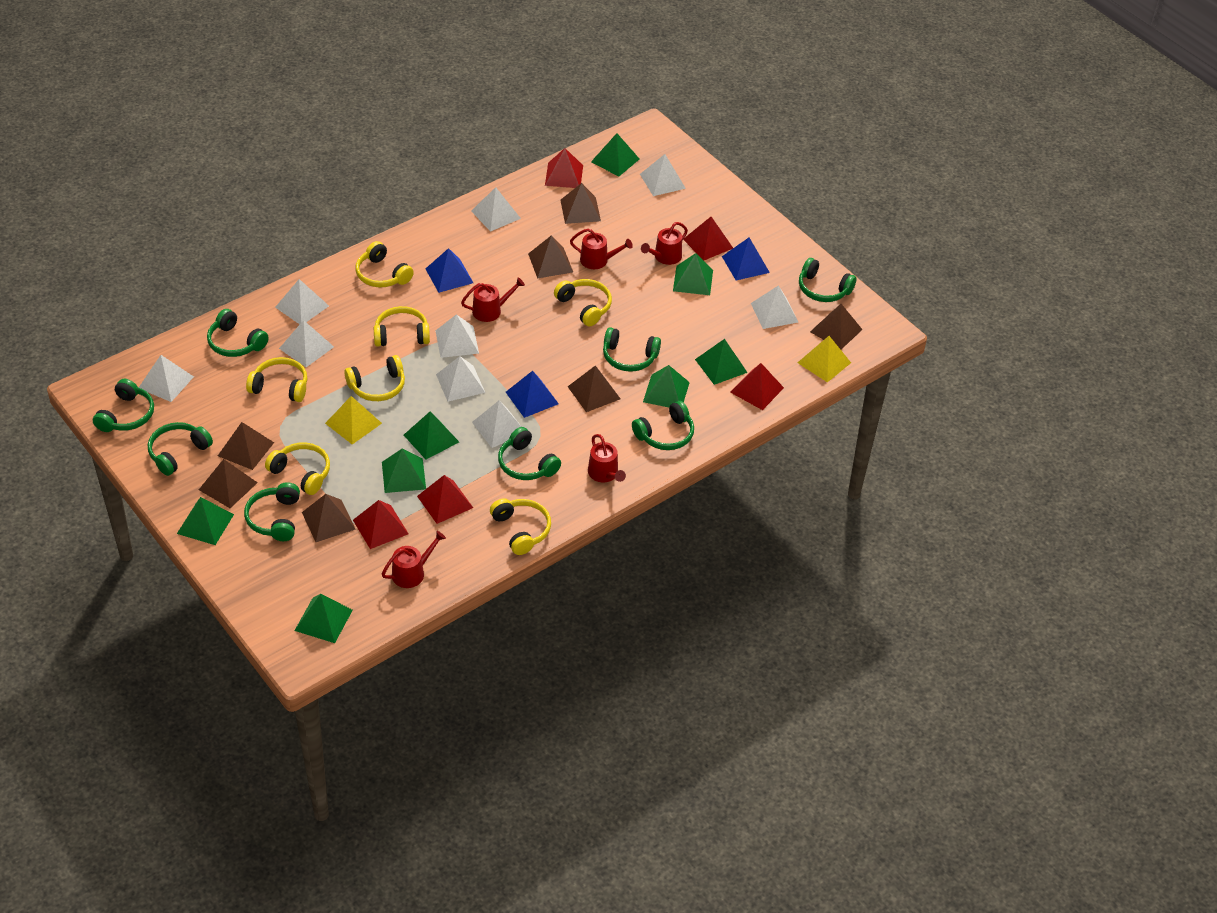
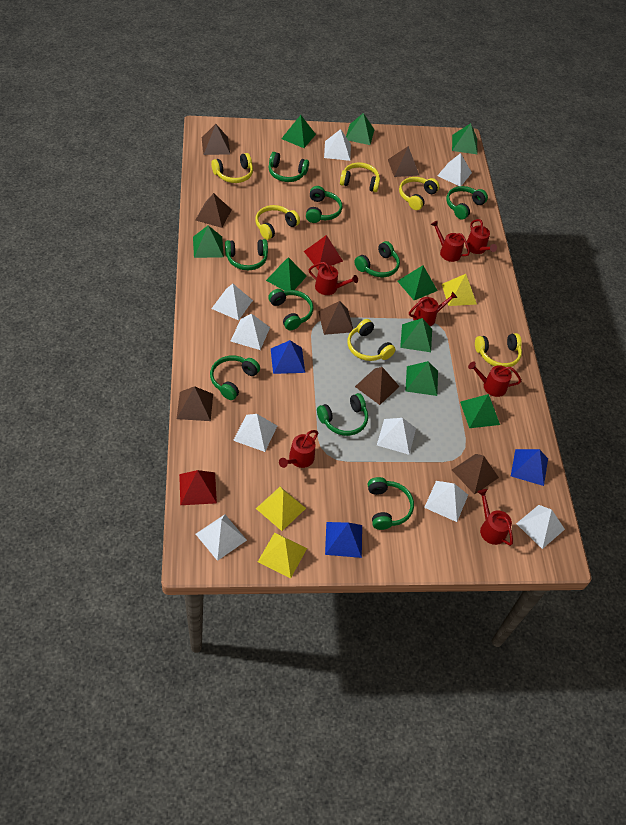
green headphones: [93,379,154,432] [148,422,213,476] [207,309,269,357] [244,482,300,541] [498,427,561,480] [603,327,661,372] [632,401,694,450] [799,258,856,302] = 8 -> [210,356,260,400] [225,239,268,270] [268,289,313,330] [269,152,309,182] [306,186,342,223] [317,393,368,436] [354,241,400,277] [368,477,414,530] [446,186,488,220] = 9
green pyramid: [177,497,234,545] [294,594,353,643] [382,448,426,493] [404,411,459,459] [591,133,639,177] [643,365,690,408] [673,253,713,295] [695,339,748,385] = 8 -> [193,225,224,258] [266,257,307,291] [281,115,316,148] [346,113,374,145] [398,265,438,300] [400,318,432,352] [405,361,438,396] [452,123,477,154] [460,394,500,428] = 9
red pyramid: [353,500,409,549] [417,475,473,524] [545,148,583,188] [683,217,733,260] [730,363,784,410] = 5 -> [179,470,217,505] [304,235,343,270] = 2
red watering can: [382,531,446,588] [461,278,525,322] [570,228,633,269] [588,434,626,482] [641,222,688,265] = 5 -> [279,430,318,468] [309,262,358,295] [409,291,457,326] [431,220,470,262] [466,219,497,254] [468,362,521,397] [478,489,513,546] = 7
yellow headphones: [246,357,307,402] [265,442,330,495] [344,355,405,401] [356,241,414,287] [374,306,430,347] [490,498,551,555] [554,279,612,327] = 7 -> [211,153,253,183] [256,205,300,240] [340,162,380,192] [347,319,396,361] [399,177,440,210] [475,333,522,367] = 6
yellow pyramid: [325,396,382,444] [797,336,851,382] = 2 -> [256,487,306,531] [258,533,307,578] [442,274,477,306] = 3

